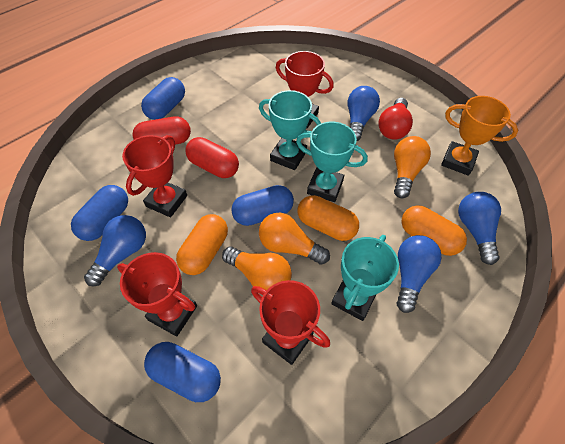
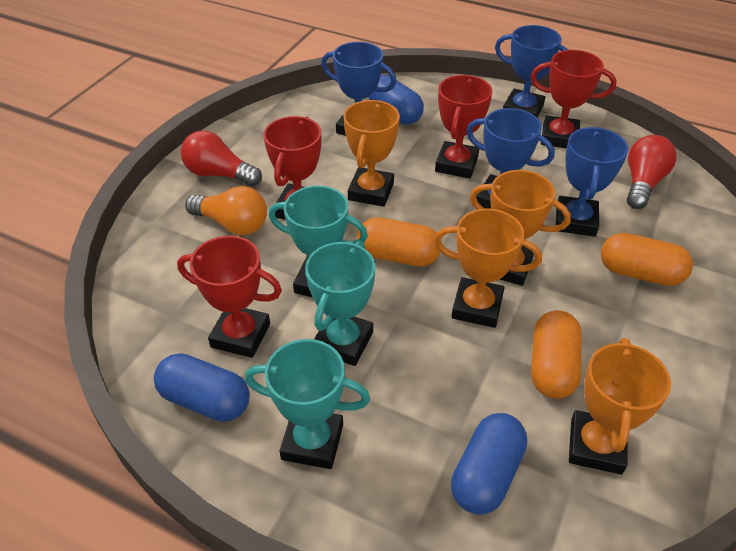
blue capsule: [71,185,128,241] [141,77,185,120] [144,342,221,402] [231,185,294,226] = 4 -> [154,353,250,422] [368,75,424,124] [451,413,527,515] = 3
blue light bulb: [84,215,146,286] [348,86,380,141] [397,235,442,313] [458,192,501,265] = 4 -> none = 0
blue trophy: none = 0 -> [321,42,396,136] [466,108,555,209] [495,25,568,117] [556,127,629,237] = 4
orange light bulb: [222,247,292,290] [259,213,330,265] [394,136,431,198] = 3 -> [185,186,267,235] = 1
orange trophy: [441,96,518,176] = 1 -> [343,100,400,207] [434,209,542,328] [470,170,571,286] [569,338,671,474] = 4
red capsule: [132,116,191,145] [185,137,239,178] = 2 -> none = 0
red light bulb: [378,98,413,140] = 1 -> [181,130,262,186] [627,135,677,209] = 2

